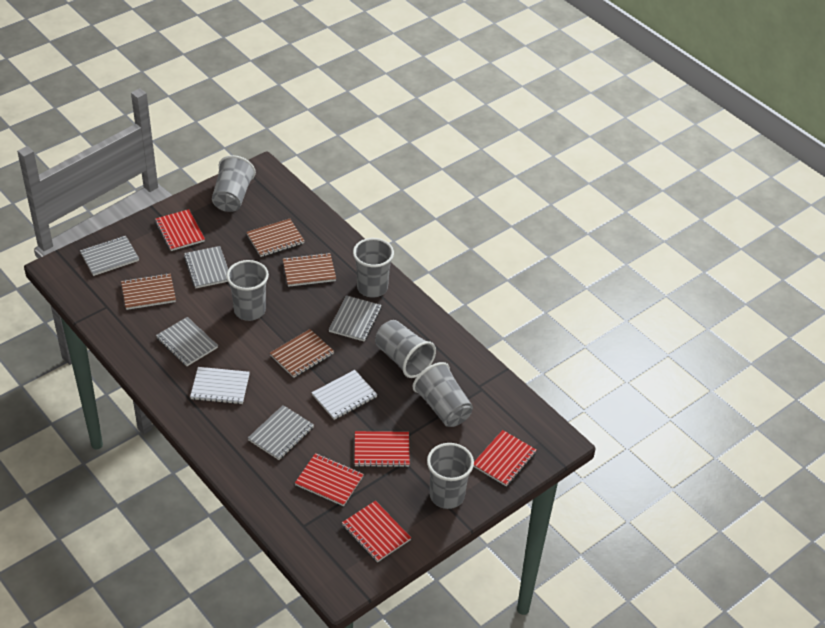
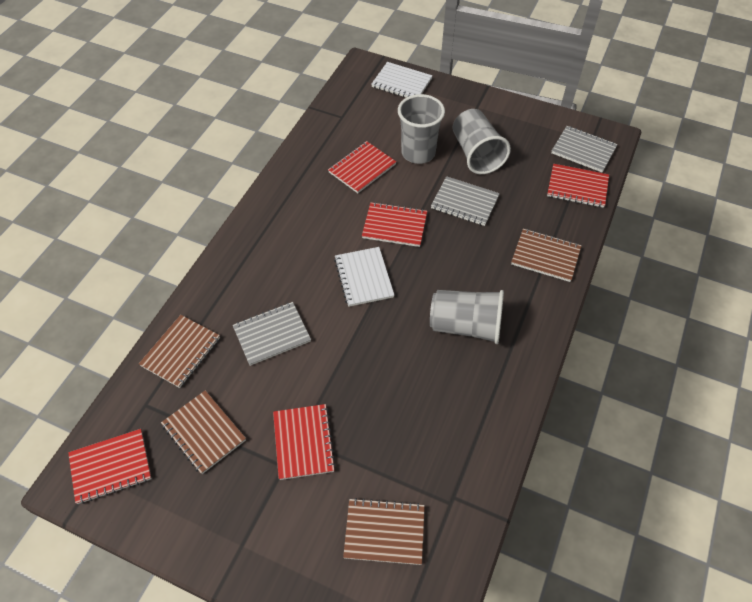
grey cup: [212,155,256,212] [226,260,269,321] [353,238,394,297] [375,320,436,378] [412,362,473,427] [427,443,474,509] = 6 -> [398,94,445,164] [430,290,504,344] [452,109,511,174] = 3
grey notebook: [80,236,139,276] [156,317,218,366] [184,246,228,288] [248,405,314,460] [329,295,381,341] = 5 -> [233,302,311,366] [431,176,500,226] [551,126,618,172] = 3

